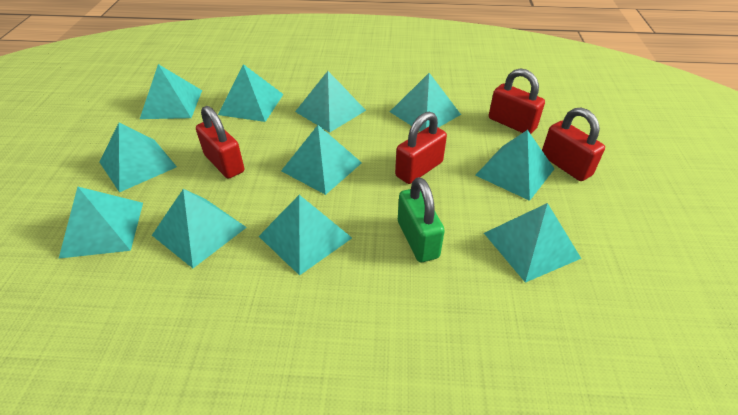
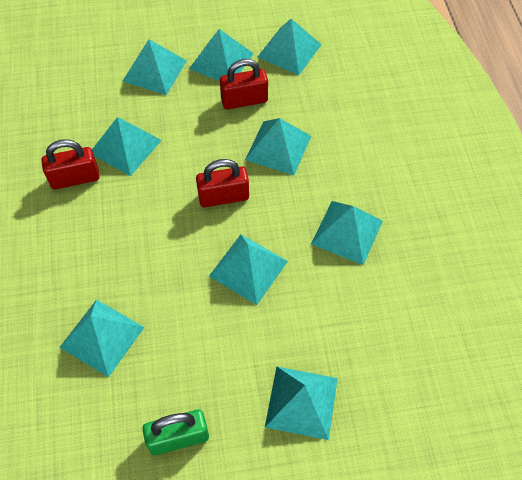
red padlock: [196,106,244,179] [395,112,447,184] [489,69,545,134] [542,108,605,181] = 4 -> [41,139,100,189] [196,159,249,207] [220,59,268,110] = 3
turquoise pyramid: [59,187,143,259] [99,123,177,192] [140,64,202,119] [152,189,247,268] [218,64,283,122] [259,195,352,276] [281,125,362,195] [295,71,366,133] [390,73,461,132] [475,130,554,201] [484,203,581,283] = 11 -> [60,299,145,377] [92,117,162,176] [122,39,187,95] [189,29,254,81] [209,235,288,305] [245,118,311,175] [258,19,322,75] [265,366,338,440] [311,201,383,265] = 9

